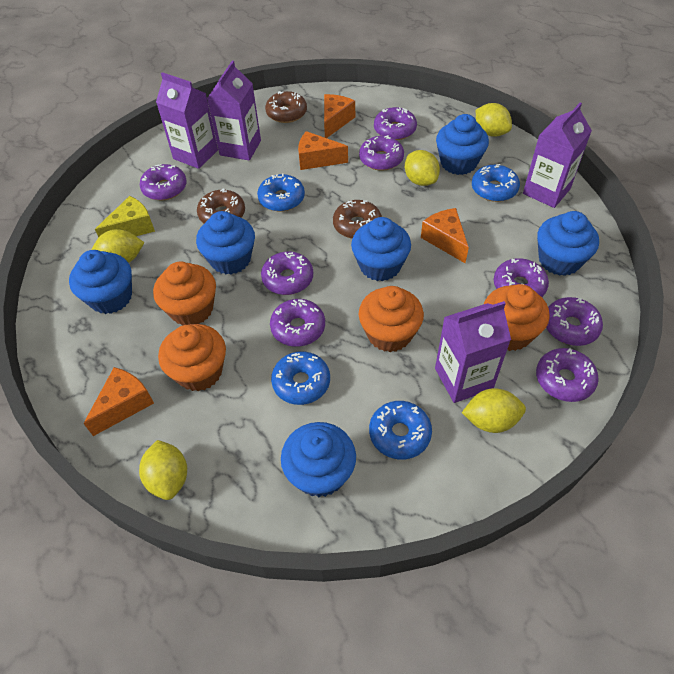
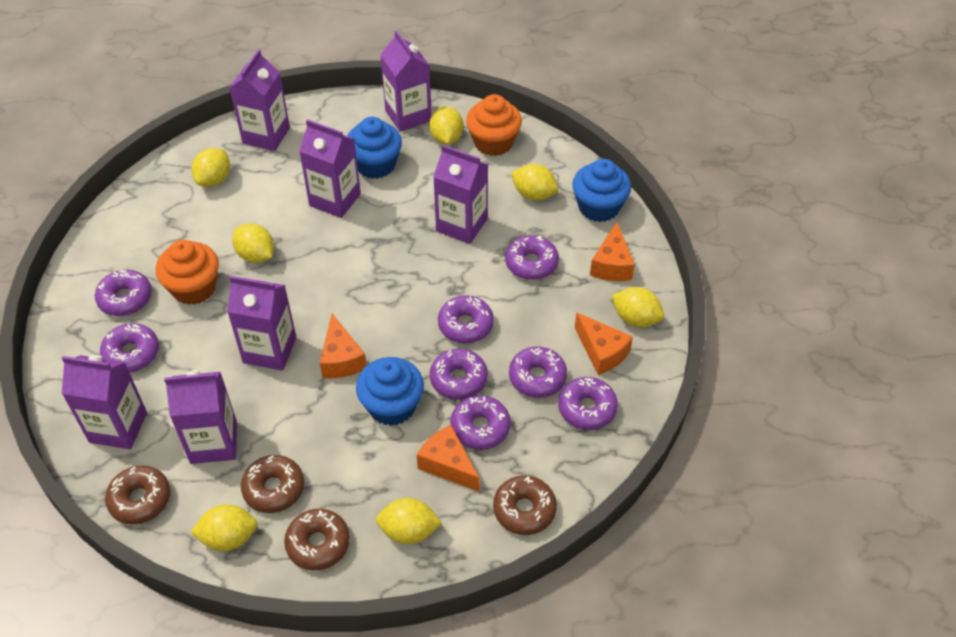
blue cupcake: [69,250,132,314] [196,211,255,274] [281,422,356,497] [351,217,411,281] [436,114,489,175] [537,211,599,276] = 6 -> [347,117,402,179] [356,357,424,426] [572,159,631,222] = 3
blue donut: [257,173,305,212] [271,351,330,405] [369,401,432,459] [472,164,520,202] = 4 -> none = 0
brown donut: [197,189,245,224] [265,91,307,123] [333,200,382,239] = 3 -> [105,465,170,524] [241,455,304,513] [284,509,350,570] [493,475,557,535] = 4
orange cupcake: [153,261,216,325] [158,324,226,391] [359,286,424,352] [484,284,550,351] = 4 -> [156,240,219,305] [466,94,522,156] = 2
purple carton: [156,72,218,169] [207,61,261,161] [435,301,511,403] [523,103,592,208] = 4 -> [61,355,147,449] [164,371,237,464] [227,276,296,371] [230,49,290,151] [299,119,361,218] [380,30,432,132] [433,145,488,244] = 7
yellow cheese: [95,196,155,237] = 1 -> none = 0
yellow lemon: [92,229,145,263] [139,440,187,500] [405,150,440,186] [462,388,526,433] [476,103,512,137] = 5 -> [190,504,258,551] [192,148,230,187] [232,223,274,263] [376,498,442,544] [429,106,464,145] [511,164,558,201] [611,287,664,327] = 7

